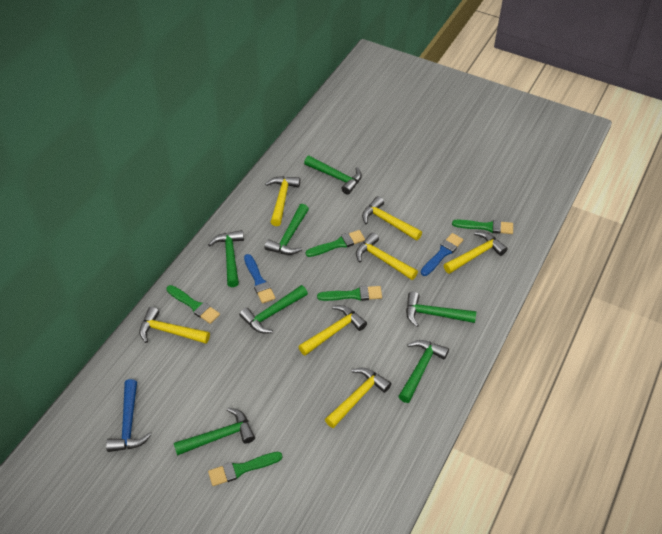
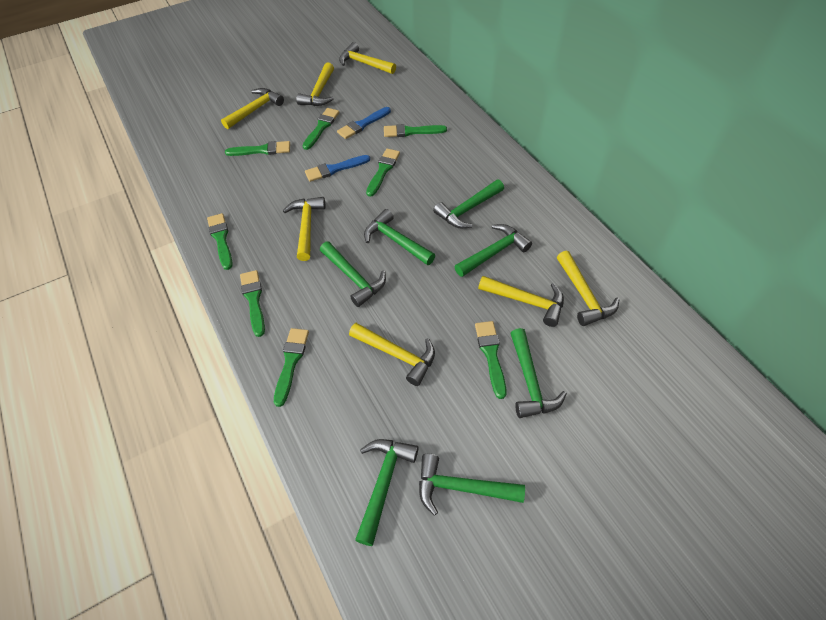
blue hammer: [106,379,151,452] = 1 -> none = 0
green brush: [166,285,220,324] [208,452,283,486] [306,230,365,257] [317,286,382,301] [452,220,513,234] = 5 -> [207,213,233,270] [225,141,290,156] [240,270,265,337] [274,328,309,407] [302,108,340,150] [366,149,400,197] [384,124,447,137] [475,321,507,399] = 8

